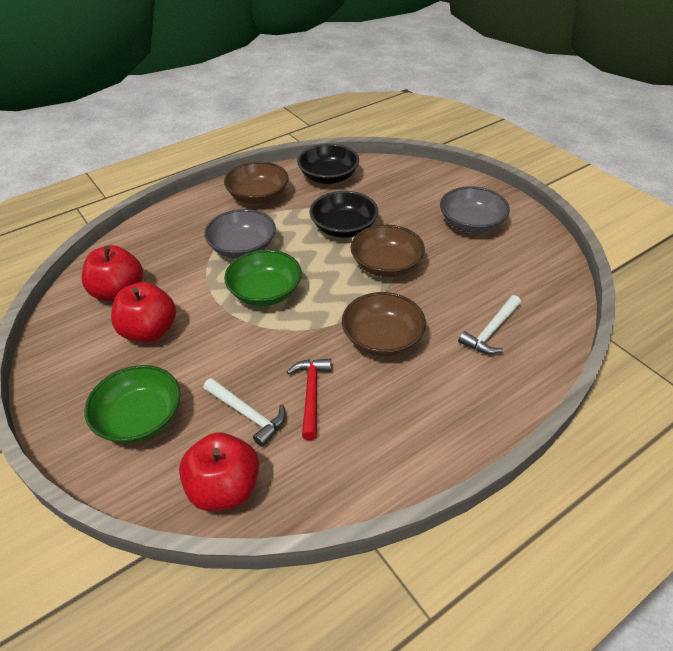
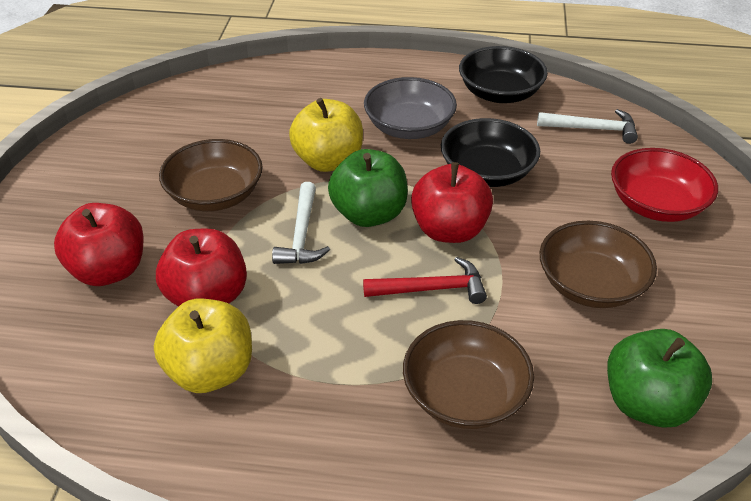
green apple: none = 0 -> [328,149,408,227] [607,329,712,428] = 2
green bowl: [84,365,181,444] [224,250,302,306] = 2 -> none = 0
grey bowl: [204,209,276,259] [440,186,510,233] = 2 -> [364,77,457,139] = 1
red bowl: none = 0 -> [611,148,718,222] = 1
yellow apple: none = 0 -> [154,299,252,393] [289,98,363,172] = 2

